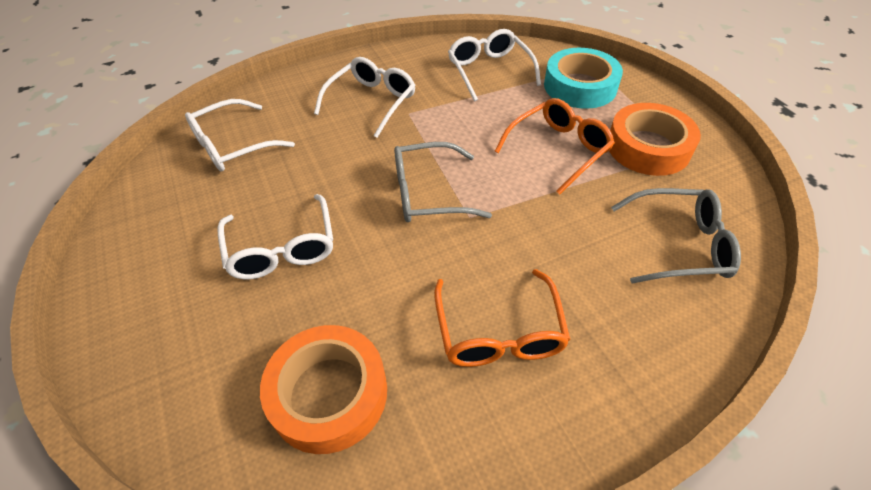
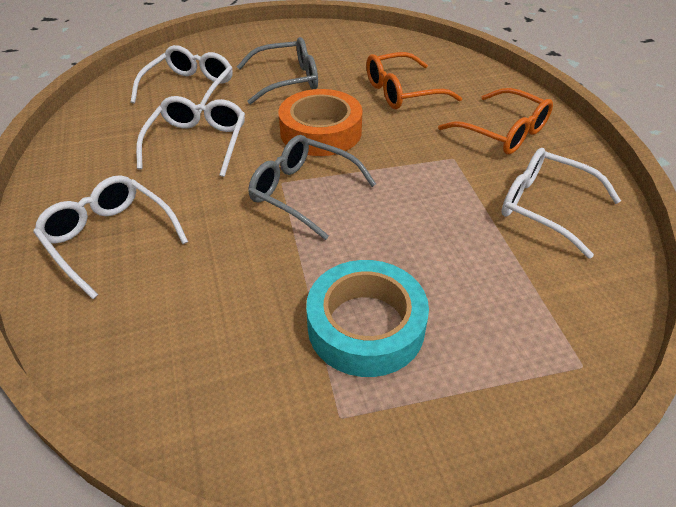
orange tape: [260,325,387,454] [609,103,701,176] = 2 -> [278,89,362,156] = 1

